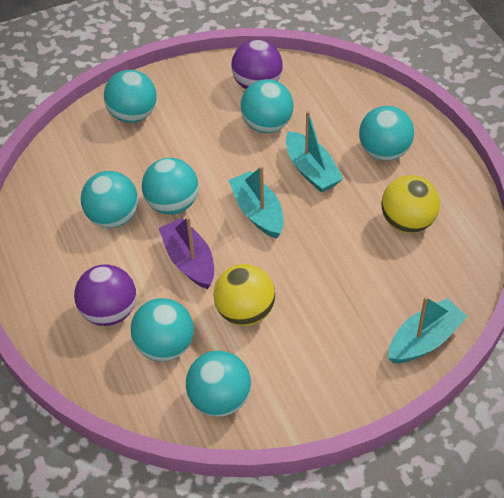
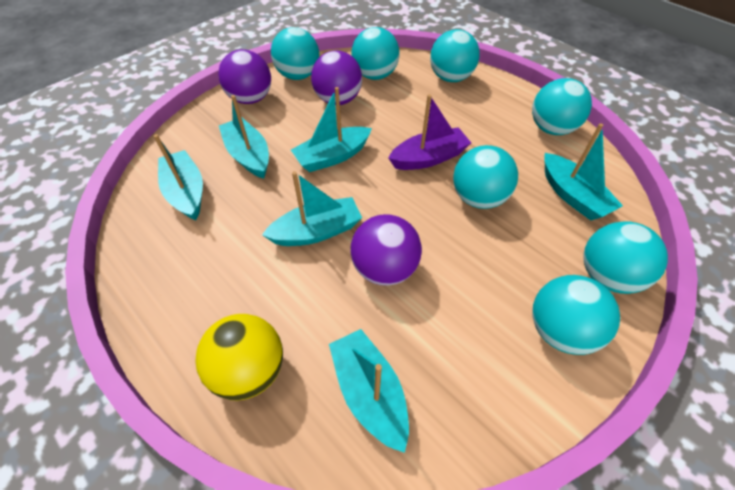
purple ball: [74,264,136,326] [231,40,283,89] = 2 -> [218,49,271,104] [311,50,362,105] [350,214,422,286] = 3
turquoise boat: [228,166,284,239] [286,110,344,193] [388,296,468,363] = 3 -> [154,134,203,221] [219,95,269,179] [262,171,362,246] [291,87,372,172] [329,329,409,453] [544,123,623,221] = 6
yellow ball: [213,264,275,326] [381,175,440,233] = 2 -> [196,314,283,400] = 1

